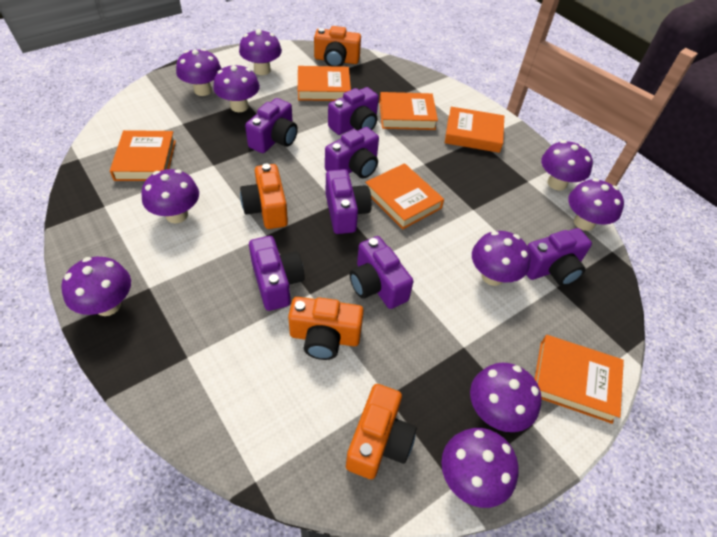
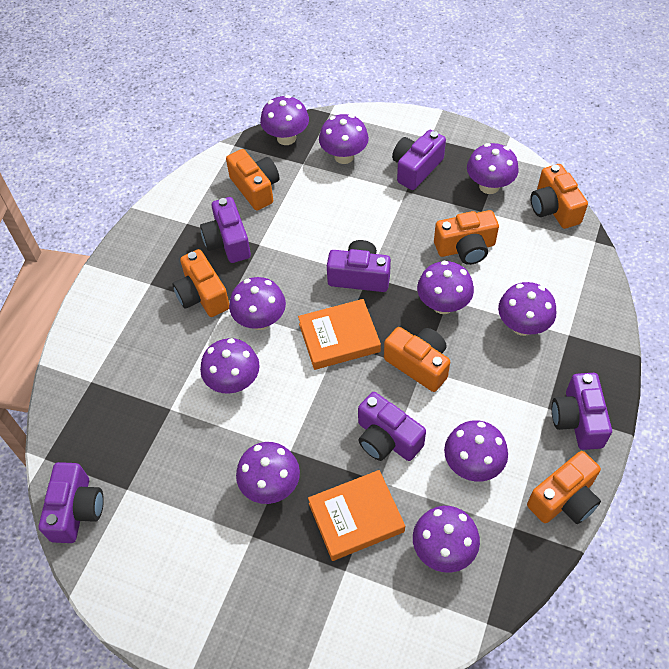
orange book: [110,130,176,181] [298,66,351,101] [365,163,444,229] [379,92,438,130] [445,107,504,153] [535,335,624,424] = 6 -> [298,299,381,370] [308,470,405,561] = 2
orange camera: [240,164,288,229] [288,297,364,360] [314,26,361,67] [346,384,417,479] = 4 -> [172,249,229,317] [226,149,279,211] [384,327,450,392] [434,210,499,265] [527,451,601,524] [530,164,588,229] = 6
purple camera: [245,98,298,153] [249,236,305,311] [325,127,379,178] [326,169,372,234] [328,87,379,135] [350,236,413,309] [526,228,592,286] = 7 -> [39,462,104,543] [200,197,251,263] [327,240,391,292] [358,392,426,461] [392,130,446,190] [552,373,612,450] = 6

